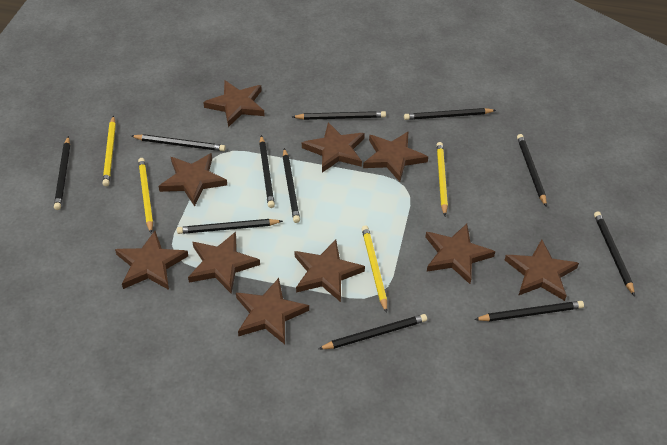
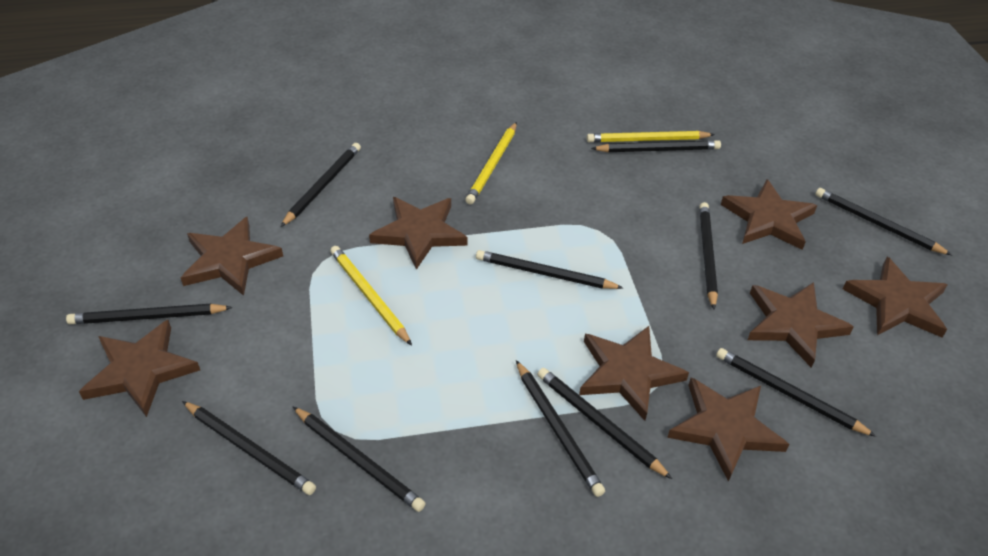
brown star: [115,231,188,290] [159,153,227,206] [188,232,260,294] [203,81,265,127] [236,278,309,344] [295,240,365,302] [302,122,365,173] [363,132,428,182] [425,224,495,284] [505,239,579,301] = 10 -> [79,320,200,417] [181,217,283,296] [369,197,468,270] [579,326,689,421] [667,377,789,482] [721,179,817,250] [748,282,854,368] [843,257,948,338] = 8
yellow pencil: [102,116,116,186] [138,158,153,233] [362,225,387,313] [437,142,448,216] = 4 -> [330,246,412,345] [465,122,517,204] [587,131,715,142] = 3

